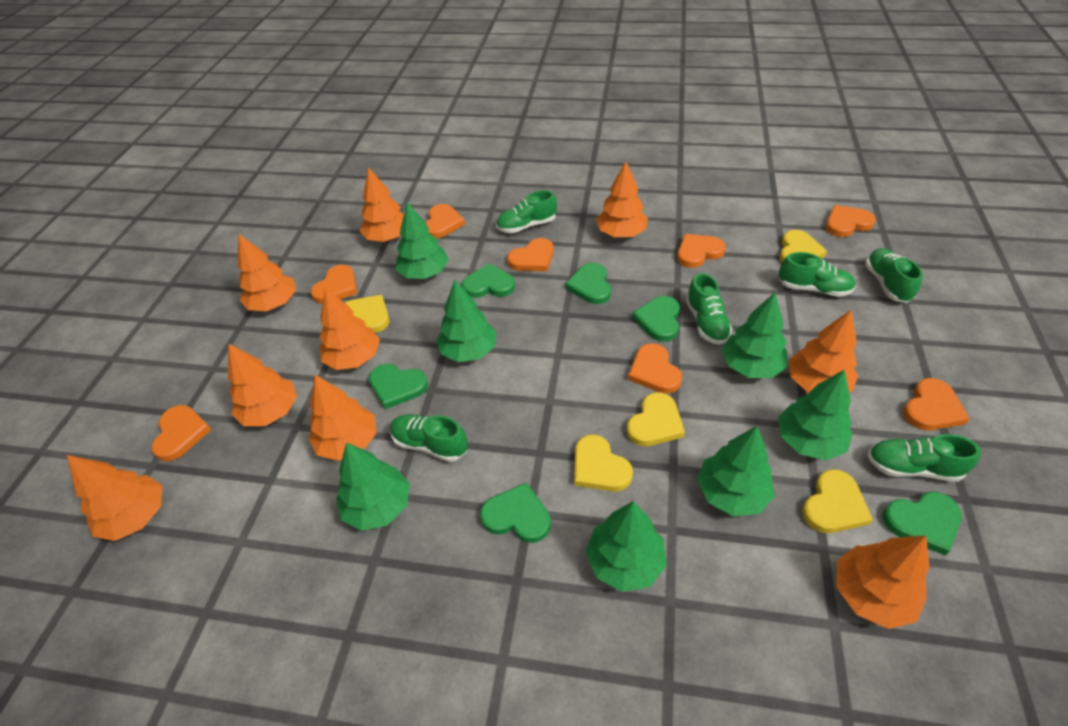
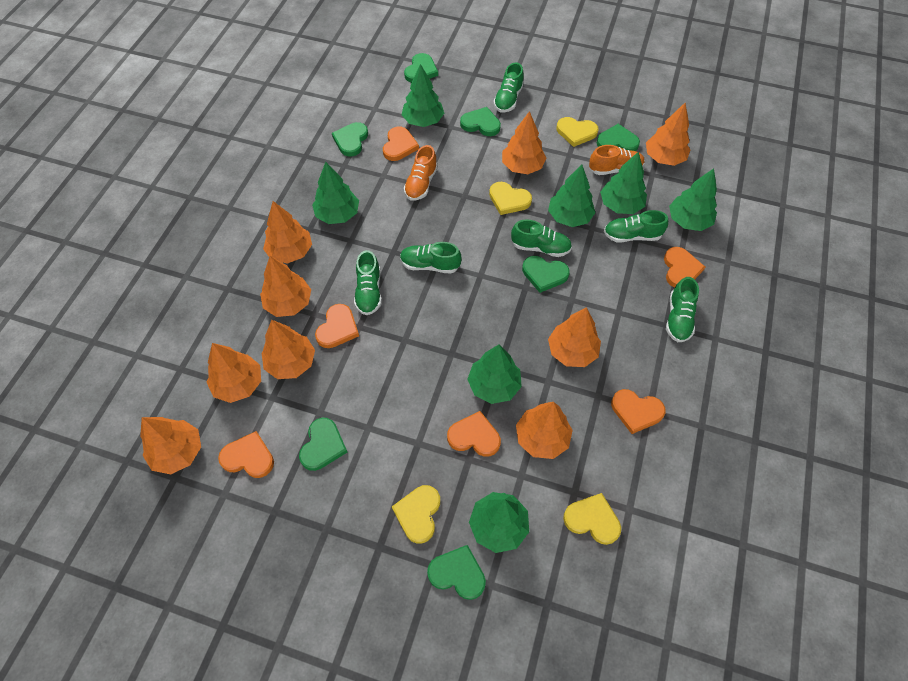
green heart: [369,364,428,409] [462,263,515,298] [480,482,551,543] [565,263,611,304] [632,296,680,342] [883,492,962,555] = 6 -> [299,418,347,471] [332,122,368,157] [404,53,438,83] [427,545,486,600] [460,107,501,136] [522,256,570,293] [597,124,640,151] = 7
orange heart: [151,405,211,461] [311,265,357,304] [425,204,465,238] [507,238,554,271] [628,343,682,394] [677,234,726,268] [826,205,876,237] [903,378,970,430] = 8 -> [218,431,274,478] [315,304,359,348] [383,127,419,161] [447,411,501,457] [611,389,665,434] [664,247,705,288] = 6
orange shoe: none = 0 -> [404,145,438,201] [589,145,645,175] = 2
yellow heart: [345,295,390,333] [575,434,633,492] [627,392,685,446] [780,230,827,262] [802,469,873,533] = 5 -> [392,485,440,544] [489,182,532,215] [556,117,599,147] [563,493,621,545] = 4

